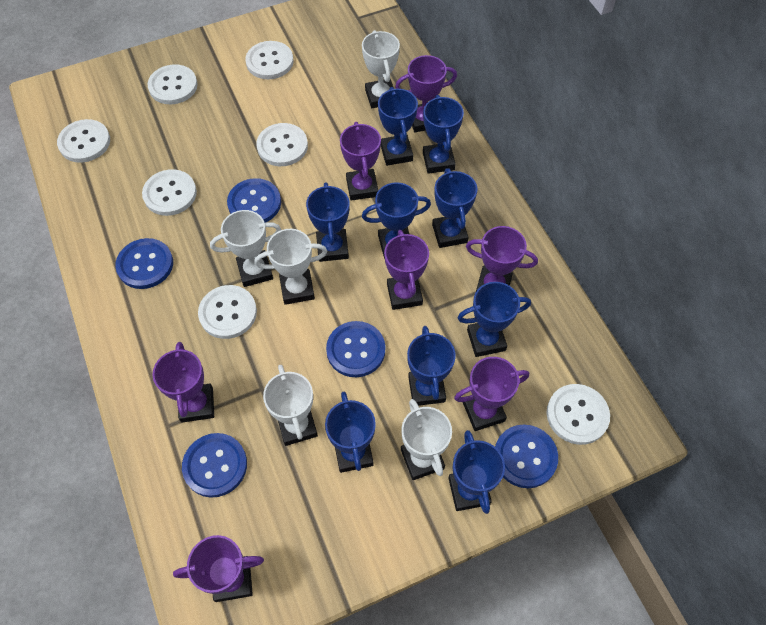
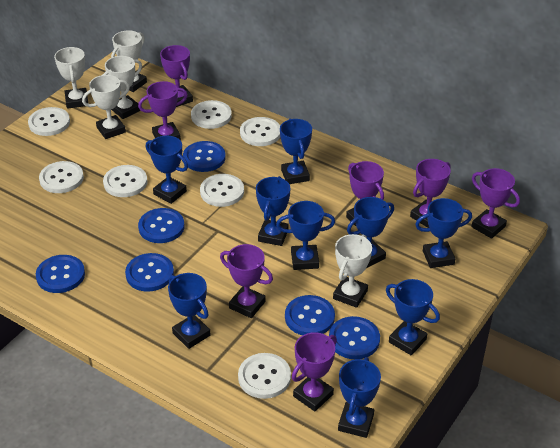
blue button: [115,238,173,289] [182,433,247,498] [227,178,281,223] [326,321,385,377] [495,425,558,488] = 5 -> [36,255,85,293] [125,253,174,292] [138,208,184,243] [183,141,226,172] [285,295,335,335] [329,316,380,359] = 6

